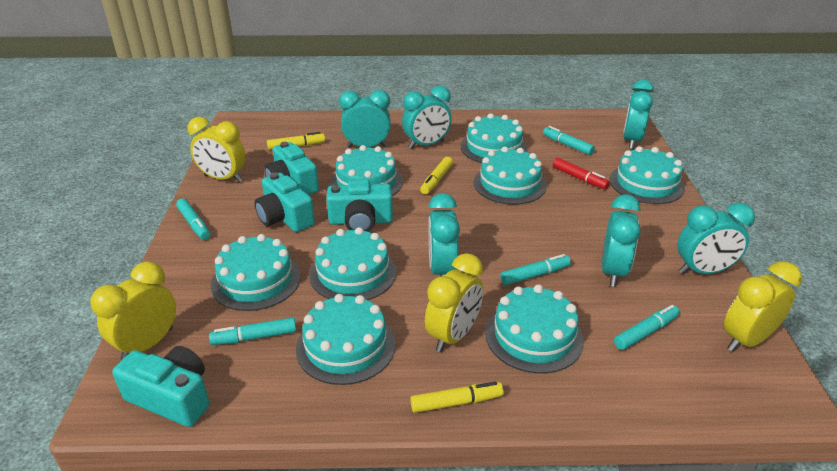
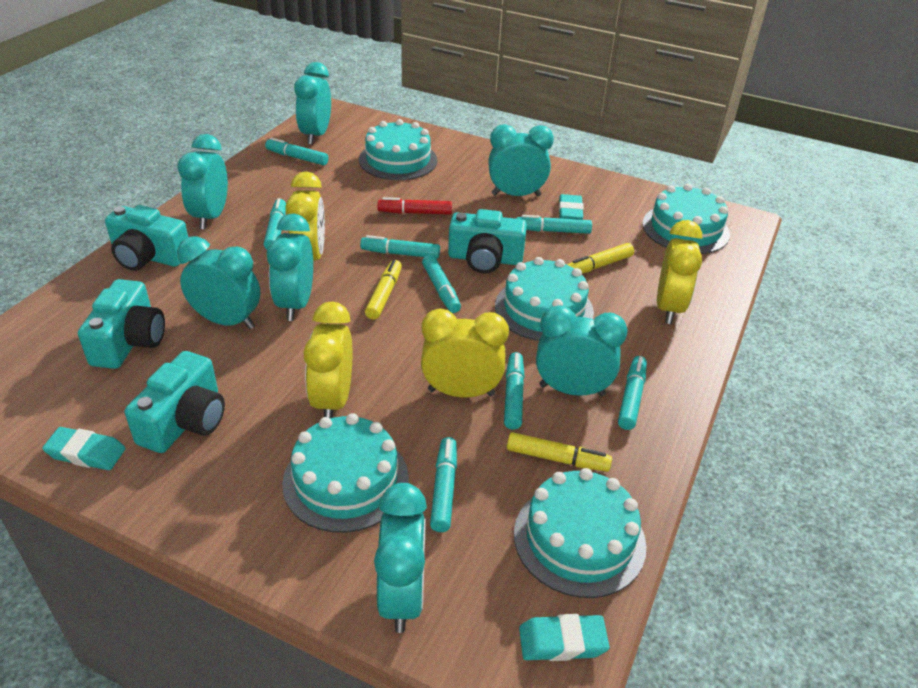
turquoise cake: [211,234,301,311] [296,294,395,385] [309,227,397,300] [330,145,403,196] [461,113,528,163] [474,147,547,204] [485,285,584,374] [610,146,685,204] = 8 -> [282,413,409,533] [359,119,437,180] [495,257,594,341] [514,468,646,598] [642,184,730,254] = 5
turquoise clock: [339,90,391,148] [402,86,452,149] [428,193,460,276] [602,194,641,287] [623,80,654,149] [678,203,755,274] = 6 -> [177,236,260,329] [178,134,228,229] [267,213,313,321] [294,62,331,145] [374,483,427,633] [488,124,554,196] [536,305,628,396] = 7
turquoise eraser: none = 0 -> [42,427,126,470] [519,614,610,661] [559,194,584,220] = 3
turquoise marker: [176,198,210,240] [209,317,296,345] [500,254,571,285] [543,126,595,155] [614,305,679,350] = 5 -> [264,198,286,249] [265,138,329,165] [360,235,440,259] [422,255,461,313] [430,437,457,532] [504,352,525,430] [516,215,592,234] [618,356,647,430] = 8

